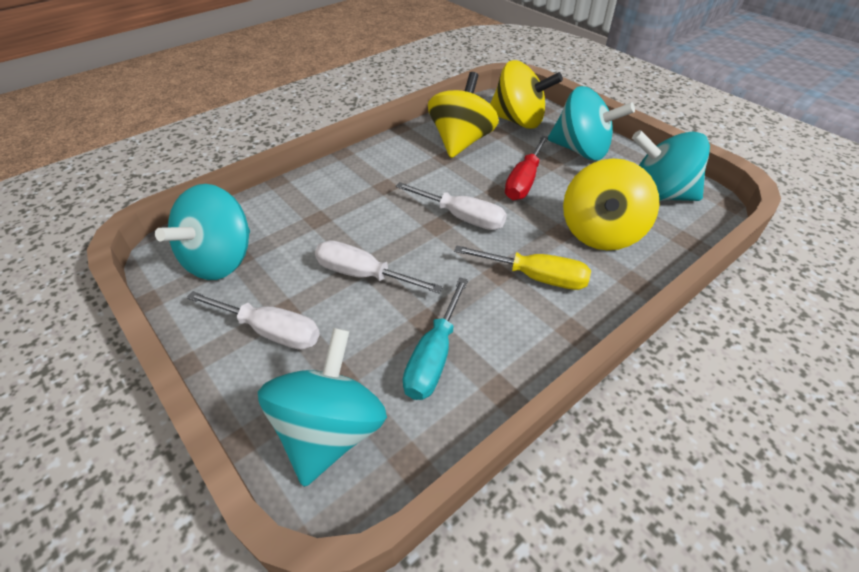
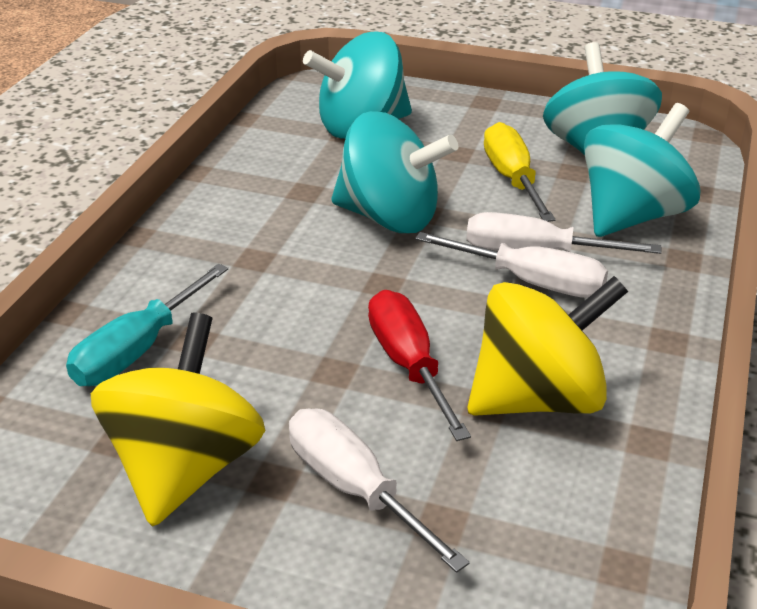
yellow spinning top: [428,72,499,158] [490,60,563,129] [563,158,659,250] = 3 -> [91,312,265,527] [467,276,628,416] = 2

